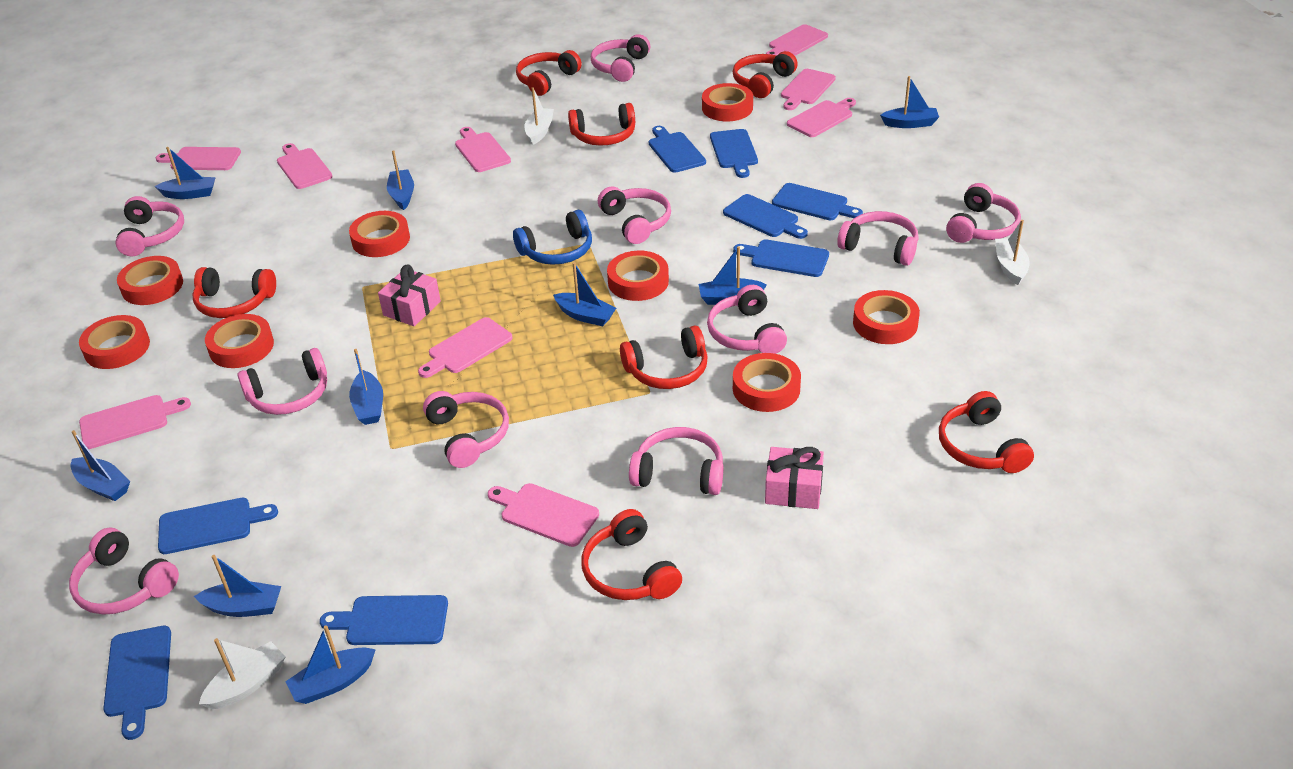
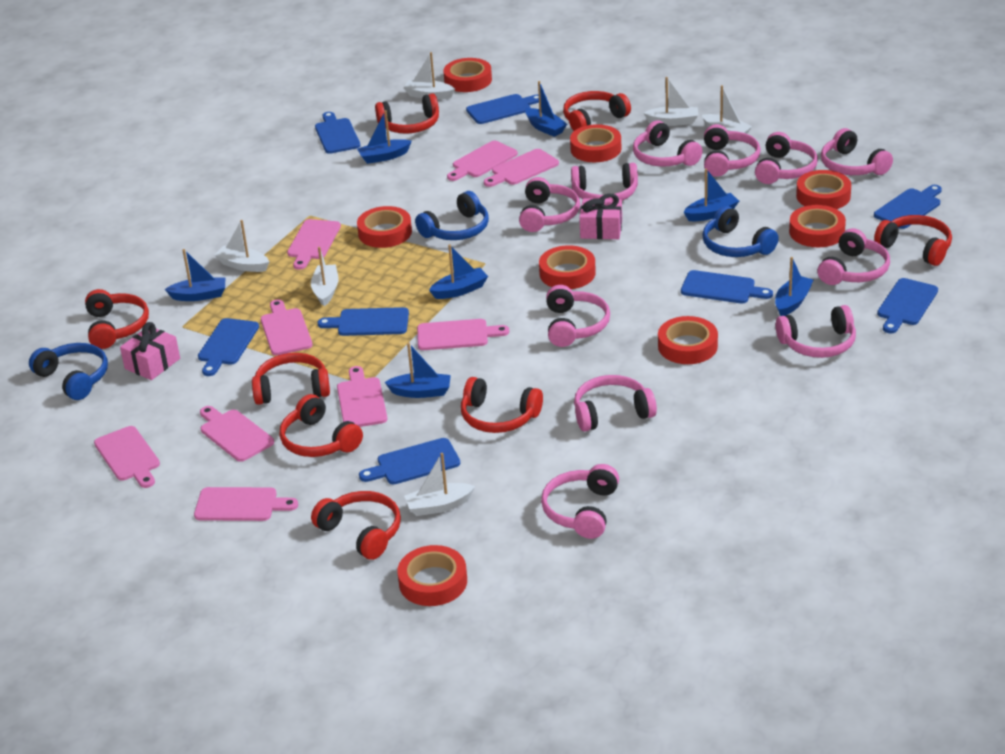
blue boat: [71,430,130,501] [155,147,216,199] [194,555,281,617] [285,625,376,704] [349,349,383,425] [387,150,414,210] [553,262,616,326] [699,246,767,305] [880,76,939,128] = 9 -> [165,249,225,301] [357,110,412,164] [385,343,451,398] [429,244,488,299] [525,81,567,137] [684,168,739,221] [775,257,813,316] = 7
blue headphones: [513,210,592,265] = 1 -> [29,343,108,400] [415,191,489,240] [702,206,779,257] = 3
pink headphones: [69,528,179,615] [115,196,184,256] [237,348,327,415] [423,391,509,468] [591,34,650,82] [598,186,671,244] [629,427,723,495] [707,285,787,354] [837,211,919,266] [946,183,1021,243] = 10 -> [519,177,580,232] [541,464,619,539] [546,285,610,347] [571,163,638,201] [574,375,657,432] [633,120,703,167] [704,124,761,177] [755,132,818,184] [776,305,856,358] [818,228,890,285] [821,128,893,175] = 11
red headphones: [193,267,276,318] [516,50,582,96] [568,103,635,146] [581,509,682,600] [620,326,708,389] [733,51,798,98] [939,391,1034,473] = 7 -> [85,289,149,349] [252,353,330,405] [280,394,363,457] [311,491,401,560] [375,93,439,134] [461,377,543,433] [563,91,631,131] [874,215,952,266] = 8
white boat: [199,638,285,709] [525,87,554,145] [995,220,1030,285] = 3 -> [214,220,269,272] [311,247,338,306] [403,52,455,100] [404,453,475,516] [644,77,698,126] [702,85,752,134] = 6

